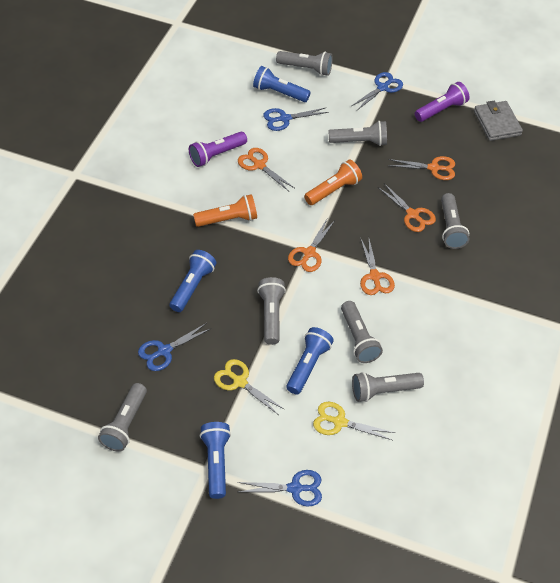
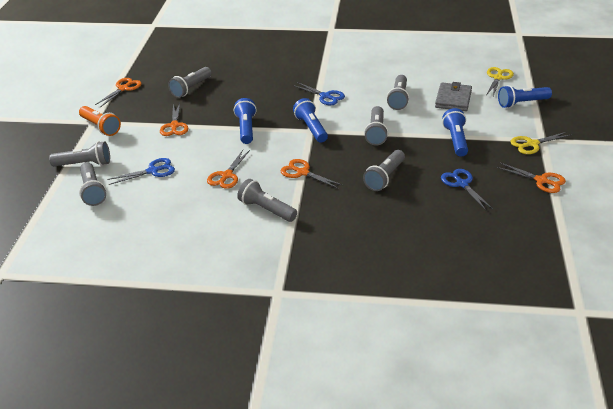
blue scissors: [138,323,212,371] [237,470,322,507] [263,108,329,131] [352,72,403,110] = 4 -> [107,158,175,185] [293,82,345,105] [441,169,493,210] = 3
orange flashlight: [193,194,257,227] [304,160,362,205] = 2 -> [79,106,121,136] = 1
purple flashlight: [189,132,247,167] [415,82,469,122] = 2 -> none = 0

